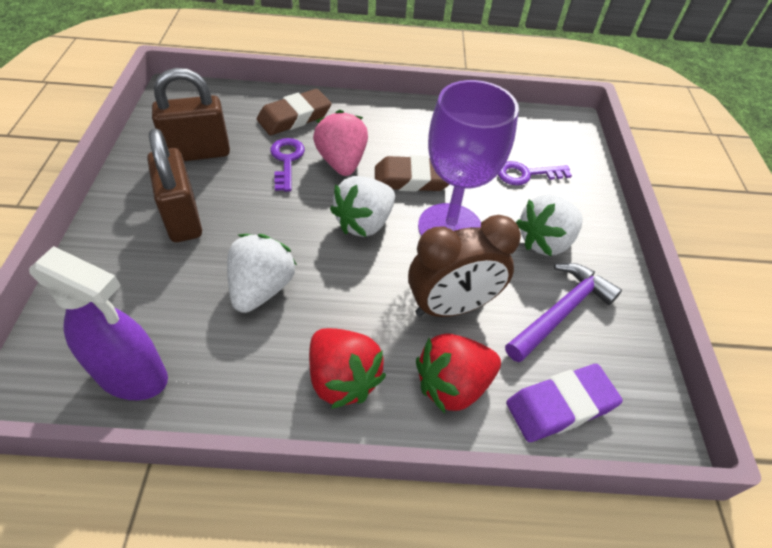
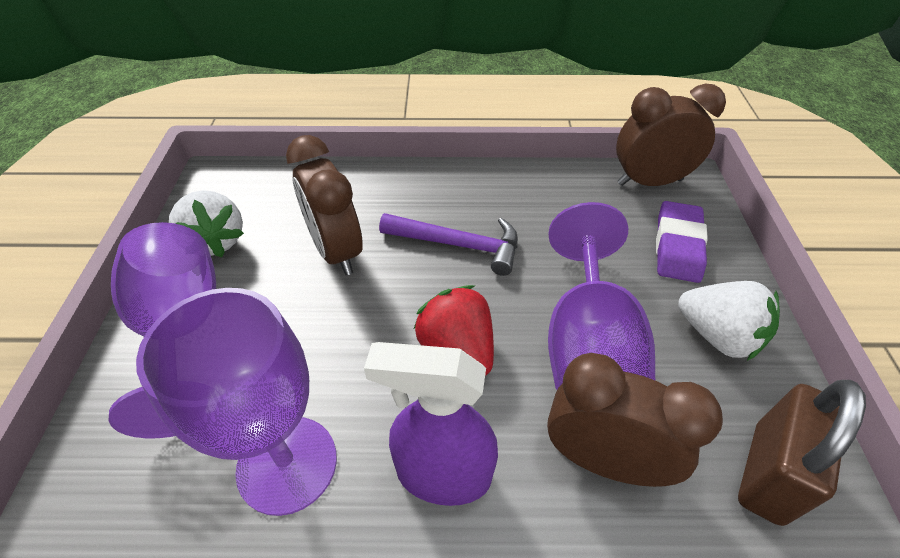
brown clock: [408,215,521,317] = 1 -> [286,135,363,275] [547,353,723,487] [616,84,726,186] = 3
brown eraser: [257,89,331,135] [375,155,450,192] = 2 -> none = 0
brown padlock: [147,128,202,242] [152,68,230,161] = 2 -> [738,380,866,526] = 1
pink strawberry: [313,110,368,176] = 1 -> none = 0
purple goblet: [418,80,519,236] = 1 -> [109,222,216,438] [136,288,337,516] [548,202,655,390] = 3
purple key: [270,138,305,192] [498,161,572,186] = 2 -> none = 0
red strawberry: [309,328,386,409] [416,333,501,413] = 2 -> [414,285,494,376] = 1
white strawberry: [227,234,297,313] [330,176,395,237] [516,194,583,256] = 3 -> [169,190,244,257] [678,281,780,361] = 2

